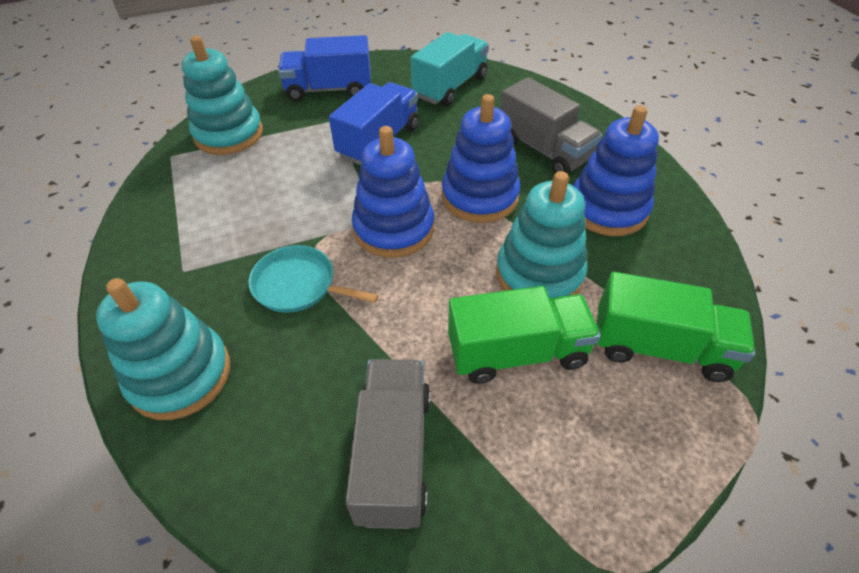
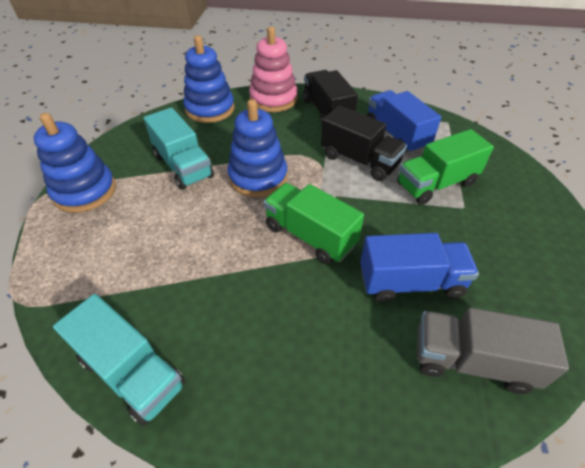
black truck: none = 0 -> [303,70,358,125] [321,106,407,181] = 2
grey truck: [345,359,431,529] [500,77,603,174] = 2 -> [417,307,569,394] = 1
pink stacking toy: none = 0 -> [249,27,298,112] = 1
turquoise pan: [249,245,378,313] = 1 -> none = 0
turquoise stacking toy: [96,278,230,420] [181,36,263,155] [496,171,587,299] = 3 -> none = 0
turquoise truck: [411,32,489,106] = 1 -> [53,294,186,426] [144,108,214,190] = 2

